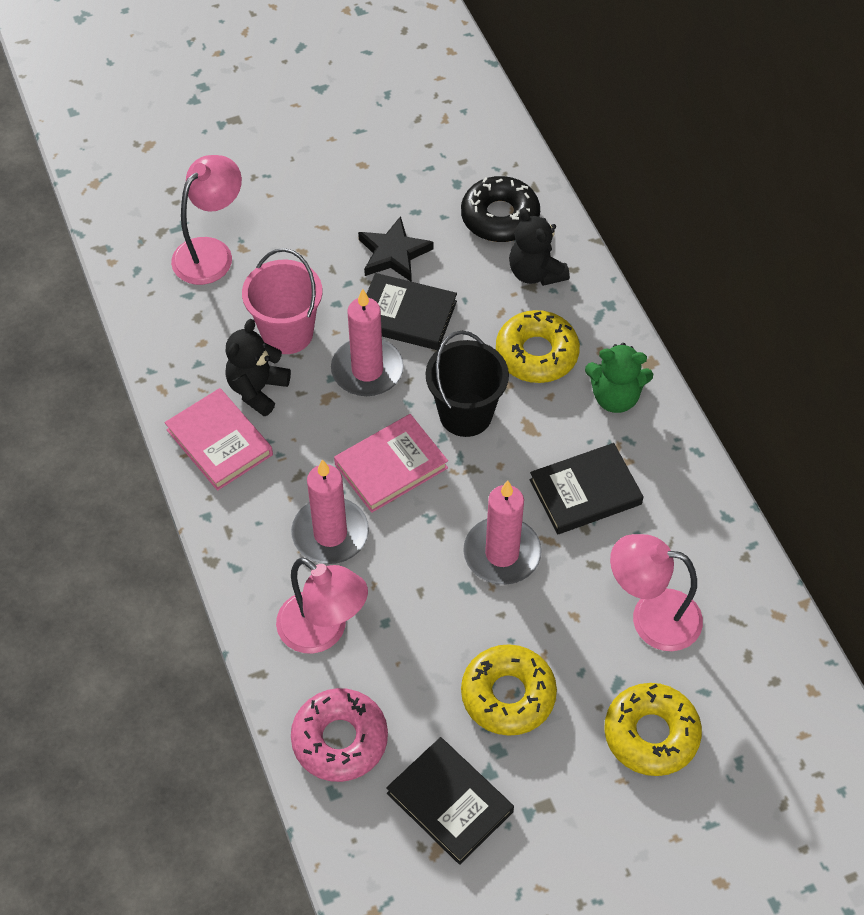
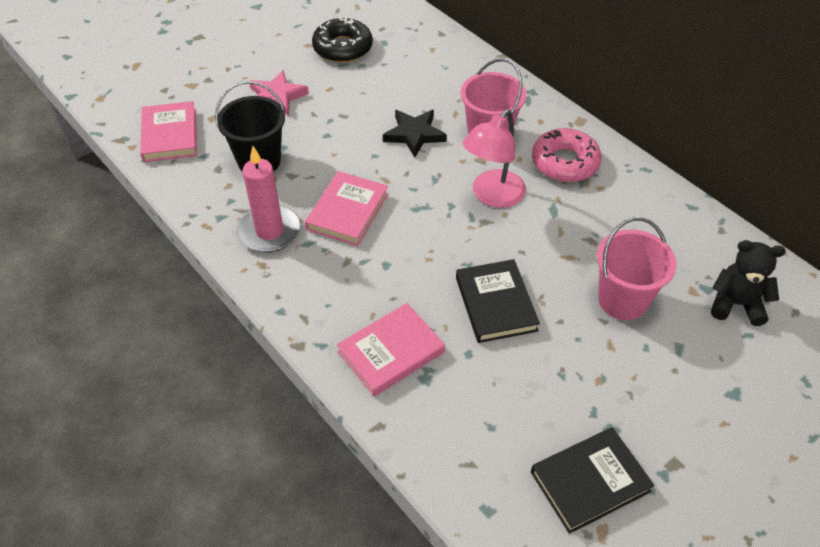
black book: [367,273,457,350] [386,737,514,865] [530,443,643,534] = 3 -> [456,259,540,343] [531,427,654,534] = 2
black teddy bear: [225,319,291,416] [509,208,570,286] = 2 -> [711,240,785,326] = 1
green teddy bear: [585,343,653,413] = 1 -> none = 0
pink book: [165,388,273,491] [334,414,448,513] = 2 -> [140,101,197,162] [305,171,388,246] [337,303,445,397] = 3
pink bucket: [242,248,322,354] = 1 -> [461,58,527,134] [597,217,677,320] = 2
pink candle: [291,459,369,564] [331,289,404,396] [463,481,542,585] = 3 -> [237,146,301,252] = 1
pink lamp: [171,155,242,285] [276,557,368,654] [610,534,703,651] = 3 -> [463,110,526,208] = 1
pink star: none = 0 -> [250,70,309,116] = 1
yellow donut: [461,644,557,736] [496,310,580,383] [604,683,702,776] = 3 -> none = 0

